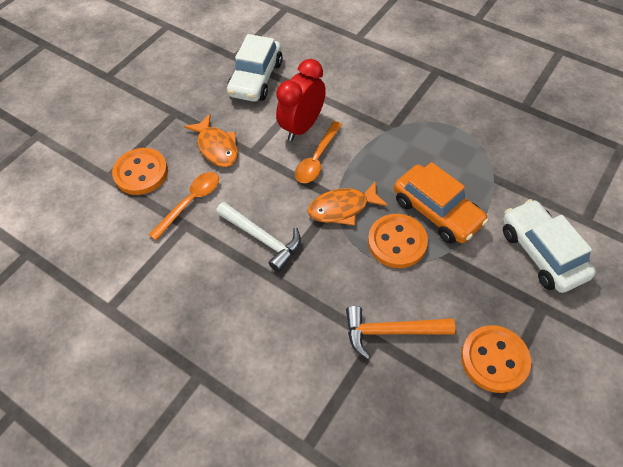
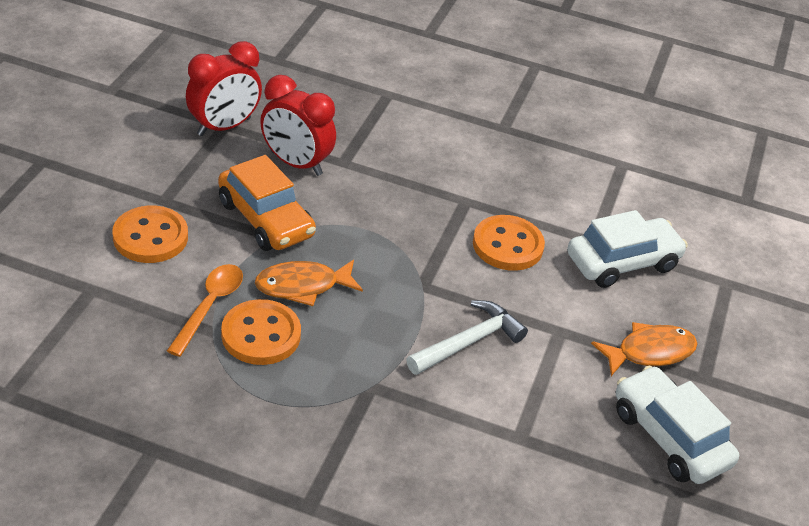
orange hammer: [346,306,455,359] = 1 -> none = 0
orange spoon: [148,172,219,240] [295,121,342,183] = 2 -> [167,264,243,357] = 1
red clock: [276,59,326,141] = 1 -> [186,41,262,136] [260,75,336,176] = 2

